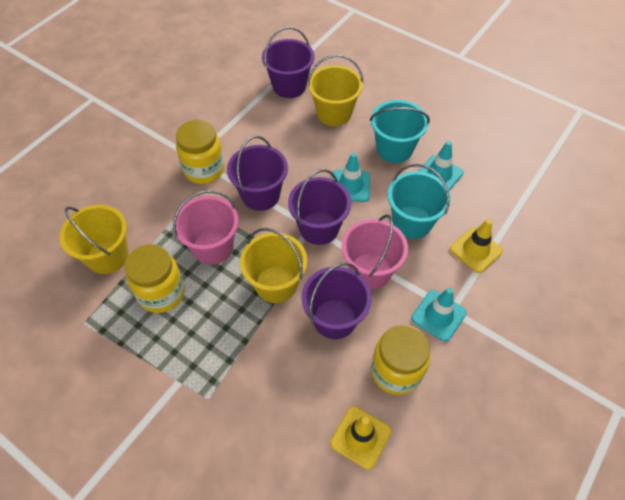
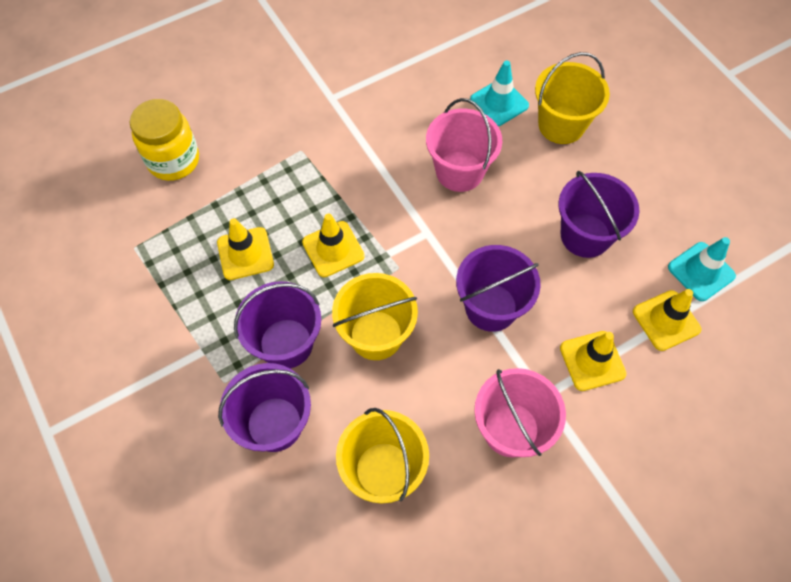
turquoise bucket: [370,100,430,163] [388,164,451,239] = 2 -> none = 0
turquoise traffic cone: [333,153,370,202] [411,288,467,342] [418,141,464,191] = 3 -> [470,60,529,126] [668,237,736,301] = 2
yellow jar: [125,244,185,313] [176,120,225,184] [371,325,430,395] = 3 -> [130,99,199,181] = 1
yellow traffic cone: [330,406,391,470] [450,219,503,273] = 2 -> [217,218,274,280] [302,214,365,277] [560,331,627,391] [633,289,701,351] = 4

